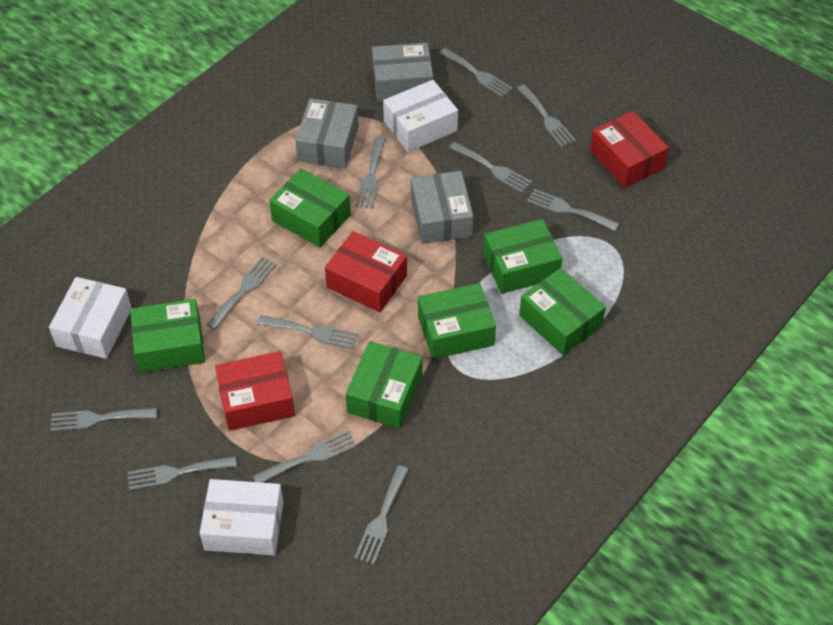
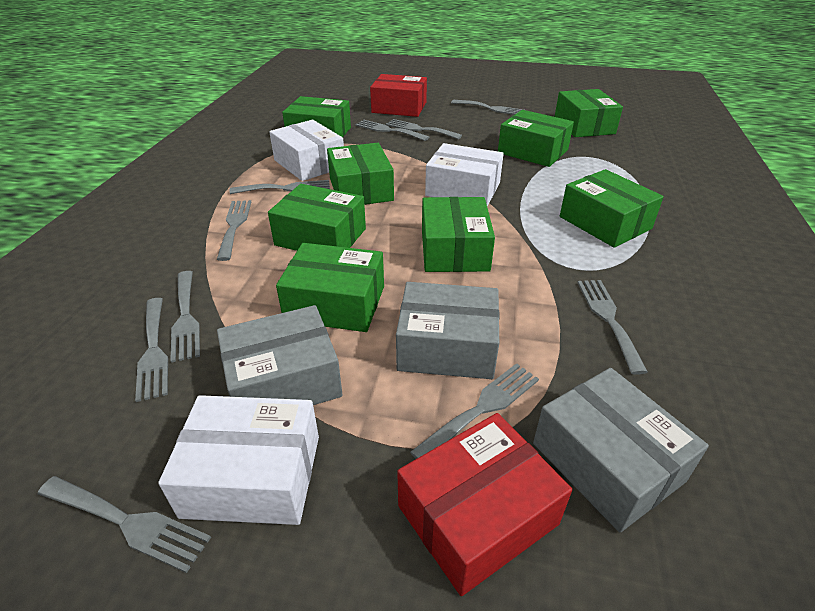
green box: [130,299,205,373] [269,168,351,247] [346,341,423,429] [418,283,496,359] [483,219,562,294] [519,268,606,355] = 6 -> [268,184,366,251] [276,243,384,332] [282,96,351,137] [327,143,394,205] [422,197,495,272] [498,110,574,167] [555,89,623,137] [560,169,664,248] = 8
grey fork: [50,408,157,431] [128,456,237,490] [206,257,277,330] [253,431,357,483] [257,315,358,349] [354,465,409,565] [355,136,385,209] [439,48,513,98] [450,142,532,193] [517,84,576,147] [527,189,619,231] = 11 -> [37,476,211,573] [135,298,168,402] [170,271,200,363] [217,200,251,261] [230,180,330,194] [355,120,429,141] [386,119,462,139] [410,363,539,459] [451,100,524,115] [578,280,648,375] = 10
red box: [215,351,295,431] [325,231,407,312] [590,111,669,188] = 3 -> [370,74,427,117] [397,413,572,596] = 2

